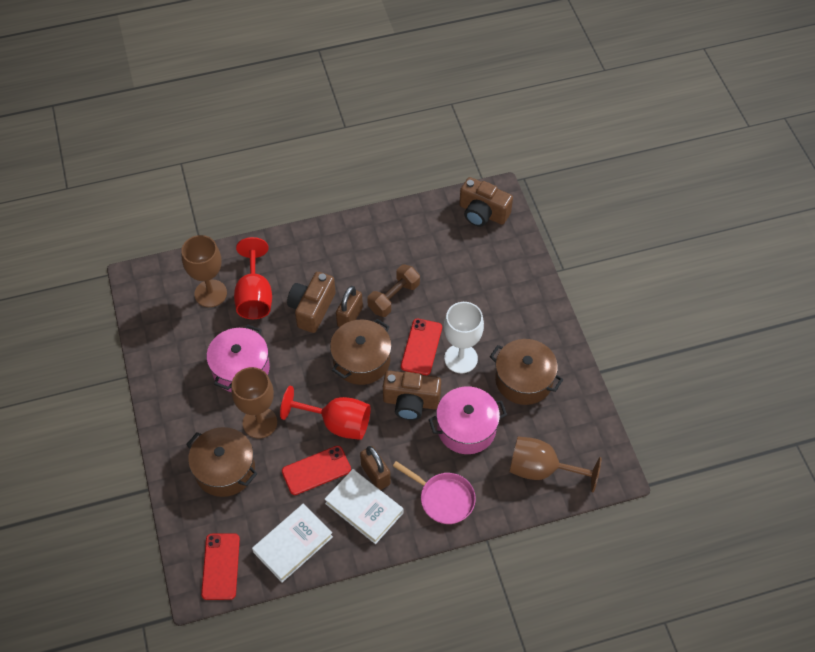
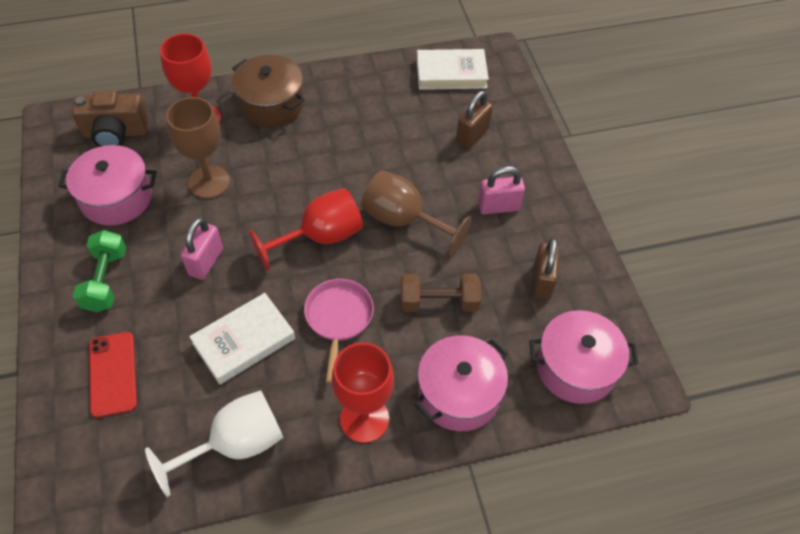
brown camera: [287,272,336,333] [383,371,441,420] [459,177,513,227] = 3 -> [72,90,149,147] = 1
brown goblet: [181,235,227,307] [231,367,277,438] [509,436,602,492] = 3 -> [166,97,230,199] [362,170,472,256] = 2
brown pot: [186,427,257,497] [330,319,392,385] [490,339,563,405] = 3 -> [232,55,305,127] = 1
green dumbbell: none = 0 -> [73,230,126,312] = 1
pink padlock: none = 0 -> [181,217,223,280] [478,166,525,214] = 2
pink pot: [207,324,270,392] [429,386,507,454] = 2 -> [58,145,157,226] [414,335,508,431] [529,310,638,404] = 3
red goblet: [234,237,272,319] [280,386,371,440] = 2 -> [160,33,221,124] [249,188,363,271] [332,342,394,443] = 3
red phone: [201,533,240,600] [282,446,351,495] [401,319,442,375] = 3 -> [89,332,137,418] = 1

